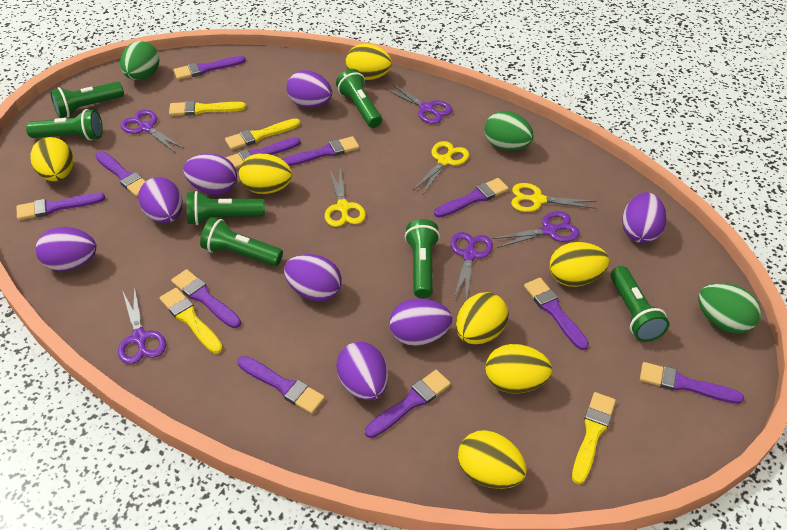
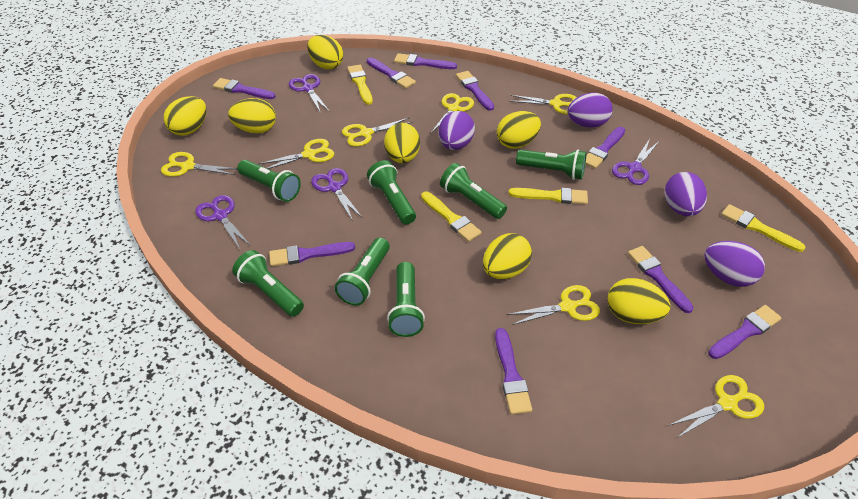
green egg: [120,41,159,80] [484,111,533,151] [698,283,761,334] = 3 -> none = 0
purple brush: [17,193,105,220] [95,151,146,197] [171,269,241,328] [174,56,246,80] [225,137,301,169] [237,356,325,414] [282,136,359,166] [365,370,451,438] [434,178,509,218] [524,278,589,350] [640,362,744,404] = 11 -> [213,78,276,99] [269,242,355,267] [367,57,416,89] [394,53,457,69] [456,71,494,111] [495,328,532,415] [586,127,625,169] [628,246,693,313] [708,305,782,359] = 9
purple egg: [36,227,97,271] [138,177,183,223] [183,154,237,195] [284,254,342,302] [287,70,332,108] [336,342,388,400] [389,298,452,346] [622,192,666,243] = 8 -> [439,111,475,150] [567,93,613,128] [665,172,707,216] [704,241,765,287] = 4
purple scissors: [118,286,166,364] [120,110,183,152] [385,83,453,124] [451,232,493,301] [492,211,580,248] = 5 -> [196,195,251,249] [289,74,329,113] [311,168,363,221] [612,140,658,185] = 4
yellow scissors: [325,168,366,227] [413,141,469,194] [511,183,597,212] = 3 -> [161,152,237,177] [258,139,334,169] [342,117,413,147] [431,93,474,133] [507,285,600,325] [509,94,577,114] [668,375,764,438] = 7

